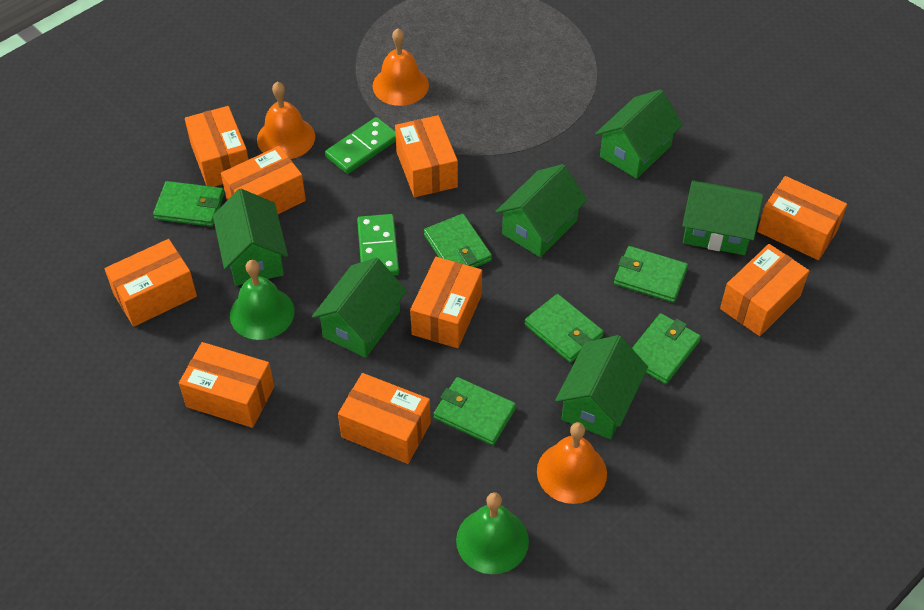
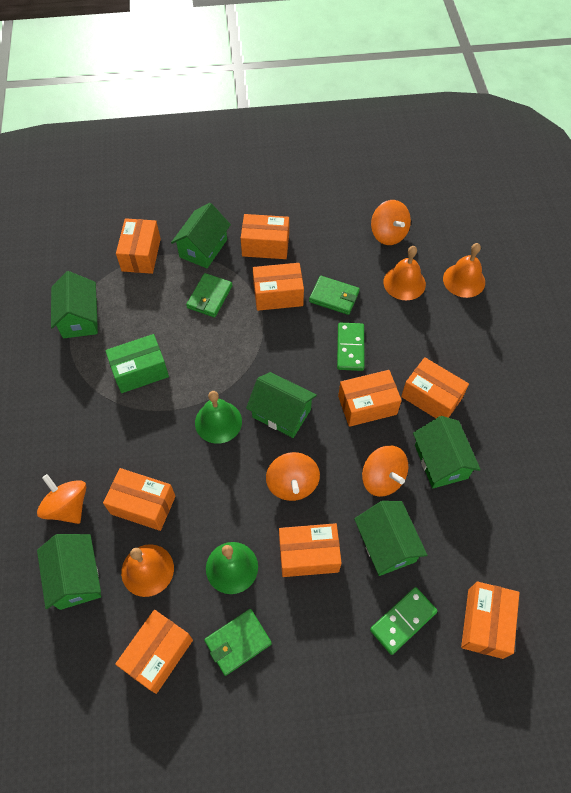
green box: none = 0 -> [105,334,169,393] = 1
green wallet: [153,181,225,227] [424,214,492,268] [434,377,516,445] [525,294,604,363] [614,246,688,303] [632,313,701,384] = 6 -> [186,273,232,317] [204,609,272,676] [309,276,360,315] = 3
orange spinning top: none = 0 -> [37,474,86,524] [266,452,320,501] [362,446,408,497] [371,200,411,245] = 4

